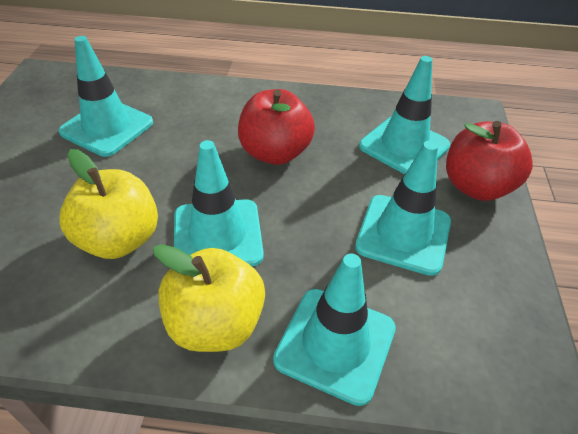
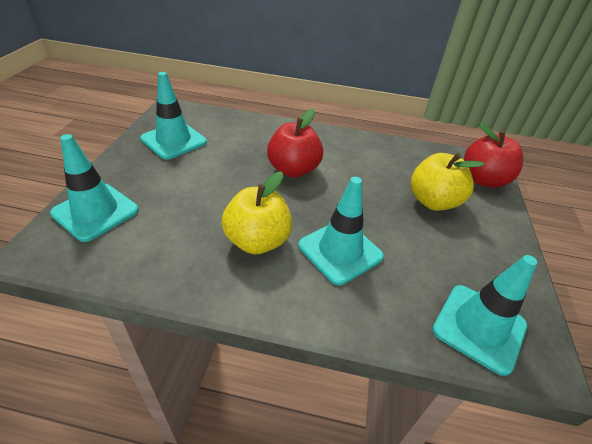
turquoise traffic cone: [59,36,153,157] [174,140,264,267] [273,253,396,406] [355,141,451,276] [359,56,450,174] = 5 -> [50,134,139,242] [140,72,207,160] [298,177,384,285] [432,255,537,376] = 4

